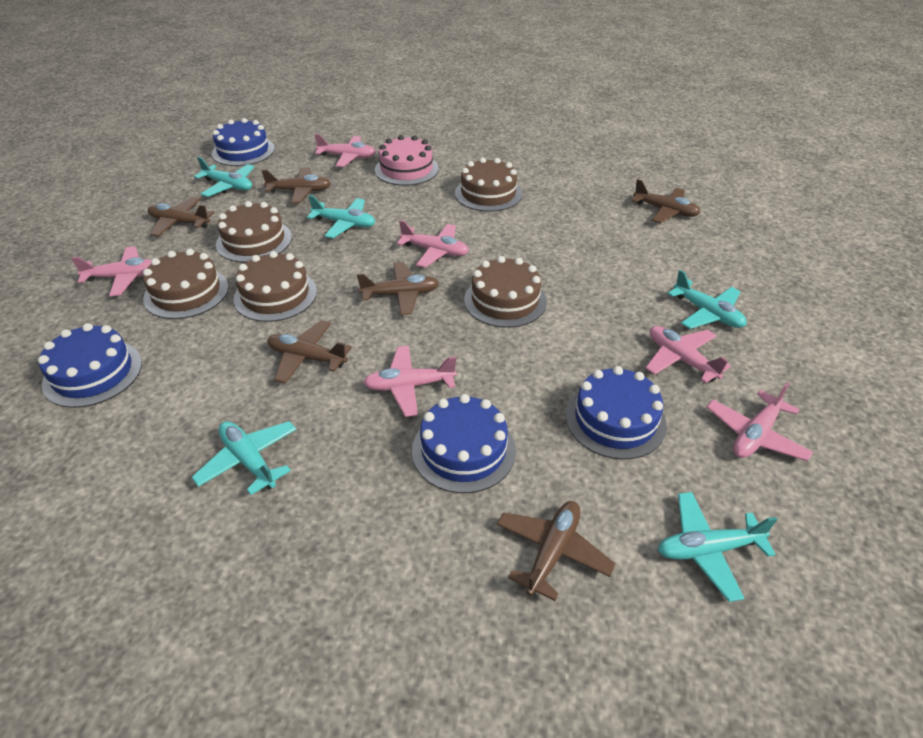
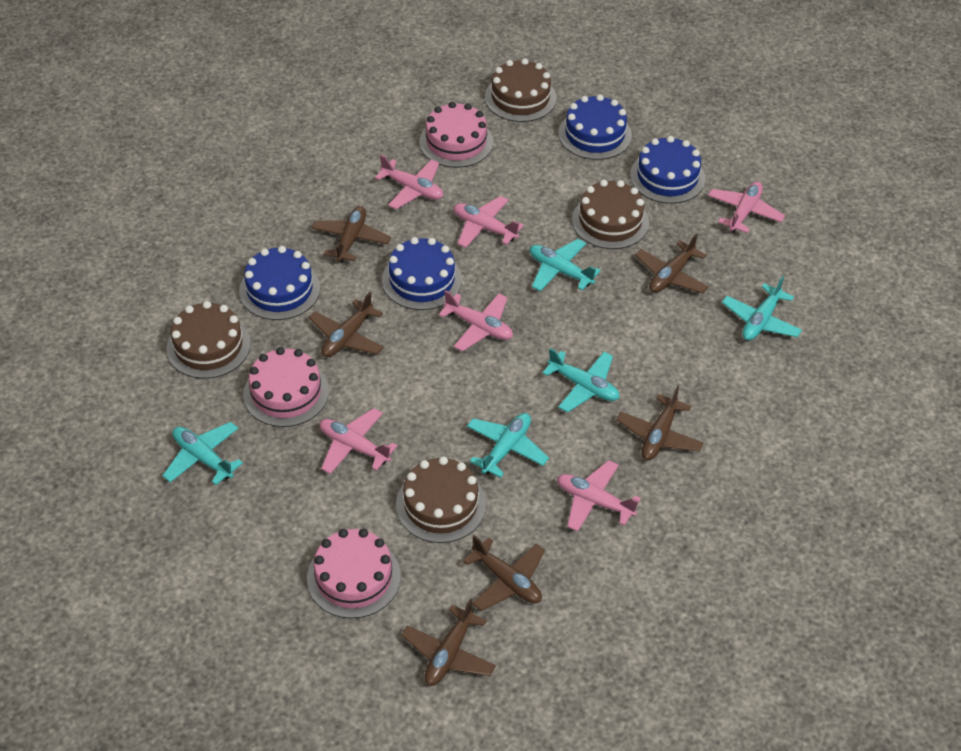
brown cake: [143,249,229,319] [216,201,292,263] [234,251,317,322] [455,157,522,212] [464,256,547,328] = 5 -> [166,301,251,379] [396,456,486,543] [485,58,557,122] [572,180,649,249] = 4
pink cake: [375,135,439,186] = 1 -> [243,347,329,427] [307,529,401,619] [419,102,493,168] = 3

